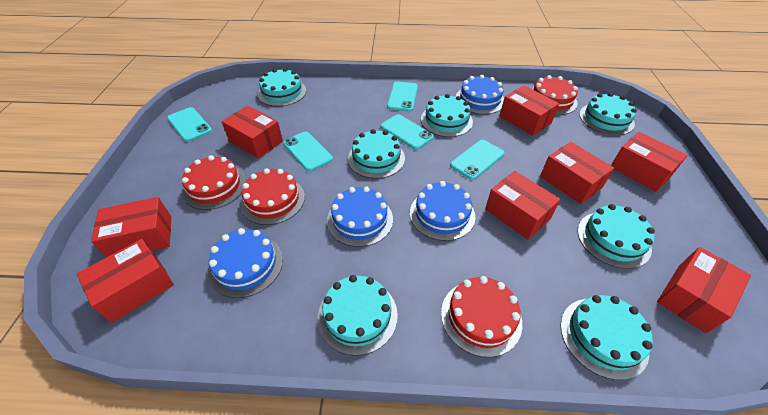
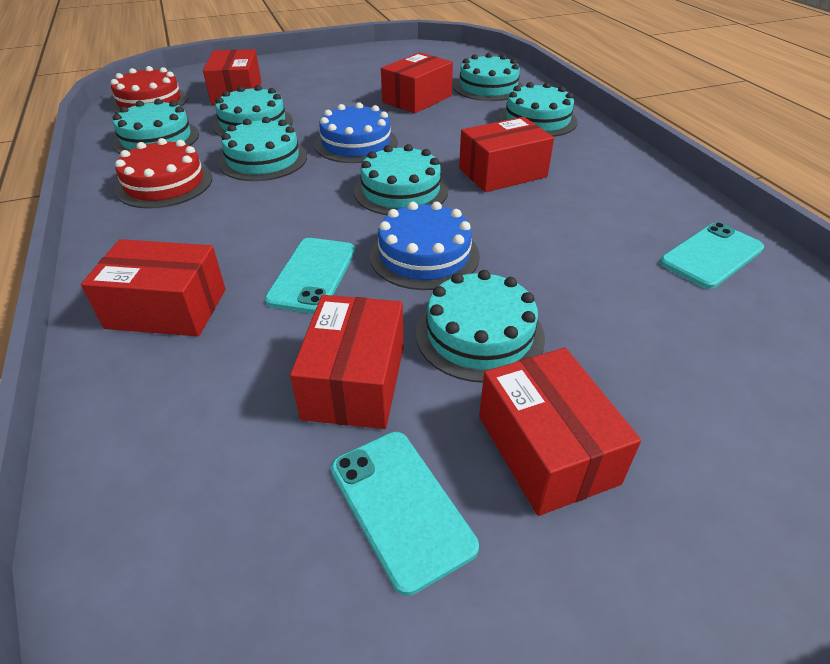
blue cake: [208,228,283,298] [327,187,393,247] [410,181,475,241] [456,75,504,114] = 4 -> [314,102,398,163] [370,202,480,290] = 2
red box: [77,239,174,323] [91,197,171,257] [222,106,283,159] [485,171,561,240] [500,85,559,136] [540,142,614,204] [611,132,688,192] [657,247,751,333] = 8 -> [81,239,226,336] [203,49,261,105] [290,295,404,429] [381,53,453,113] [459,117,554,192] [479,348,641,516] = 6
red cake: [182,155,246,210] [240,168,305,225] [441,276,522,357] [532,75,578,115] = 4 -> [111,66,188,114] [115,138,212,209] = 2
turquoise phone: [167,107,212,142] [283,132,333,171] [381,114,434,150] [387,82,418,112] [450,140,504,180] = 5 -> [265,238,355,314] [331,432,479,596] [660,222,764,289] = 3

